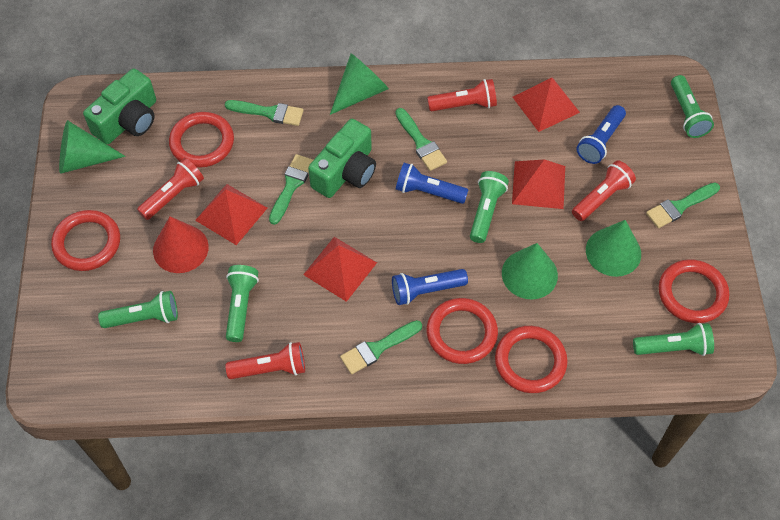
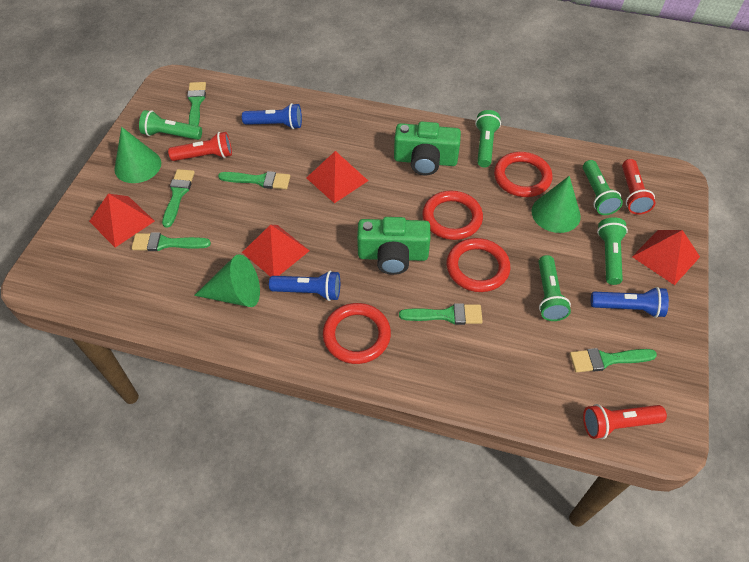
green brush: [225,100,304,126] [269,154,313,225] [340,320,422,374] [395,108,447,171] [646,182,720,228] = 5 -> [132,232,211,251] [162,169,195,228] [187,82,206,126] [218,171,290,189] [399,303,483,325] [570,348,657,372] = 6
green cone: [59,120,125,174] [330,53,389,115] [502,243,558,300] [586,220,641,277] = 4 -> [114,127,161,183] [194,254,260,307] [531,176,581,233] = 3
red cone: [153,217,209,273] = 1 -> none = 0
red flashlight: [137,158,204,220] [226,342,305,379] [427,79,497,111] [572,160,636,221] = 4 -> [168,132,232,161] [583,404,667,439] [622,159,656,215] = 3
red ring: [51,210,120,271] [169,112,234,168] [427,298,498,364] [495,326,568,393] [659,259,729,323] = 5 -> [323,303,391,364] [422,191,483,240] [447,238,510,292] [494,152,552,197] = 4

